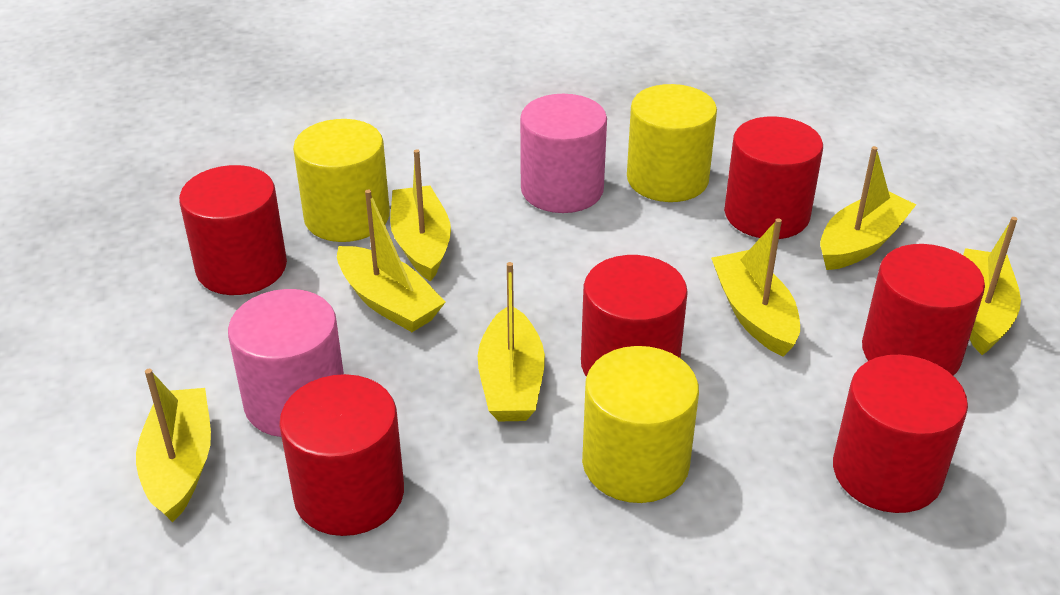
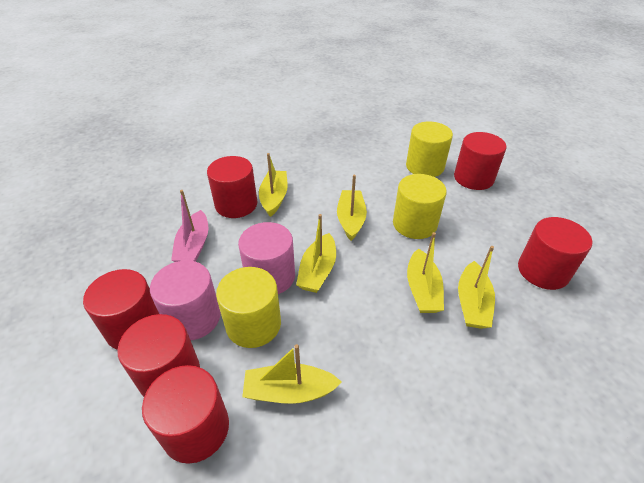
pink boat: none = 0 -> [171,190,208,262] = 1
yellow boat: [136,369,211,522] [337,190,446,332] [390,149,451,282] [478,262,545,421] [711,218,800,357] [820,146,916,270] [963,217,1021,355] = 7 -> [242,344,342,404] [259,153,288,217] [296,214,336,293] [337,175,367,241] [407,232,444,313] [458,246,495,329] = 6

